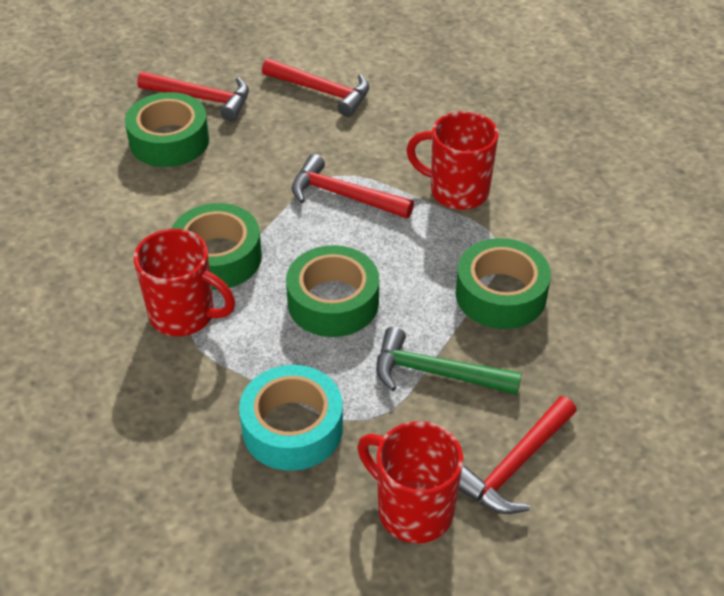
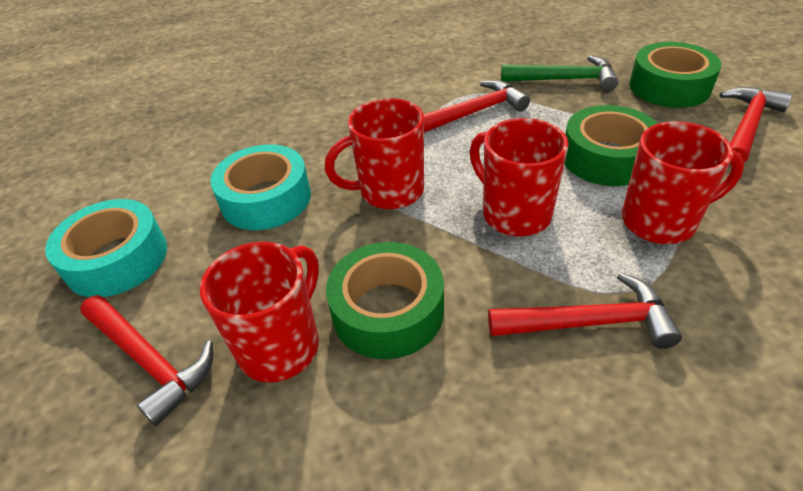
green tape: [125,92,209,167] [171,203,262,290] [286,245,379,337] [456,238,551,329] = 4 -> [326,242,444,359] [564,105,658,186] [629,42,721,108] = 3
red mug: [134,229,235,336] [357,421,463,544] [406,111,499,210] = 3 -> [200,242,319,383] [325,98,424,209] [469,118,569,236] [622,121,744,244] = 4
turquoise tape: [239,365,343,471] = 1 -> [45,199,167,297] [210,145,311,230] = 2

